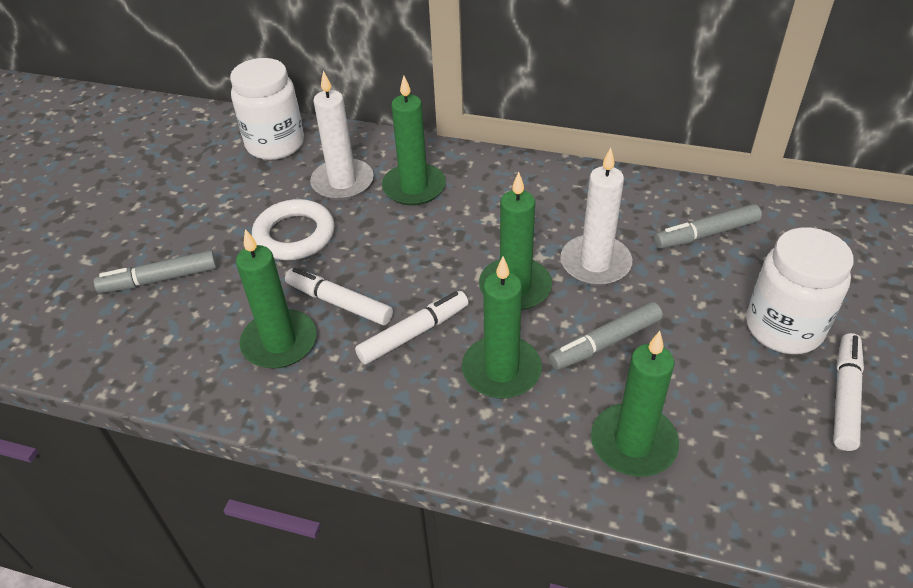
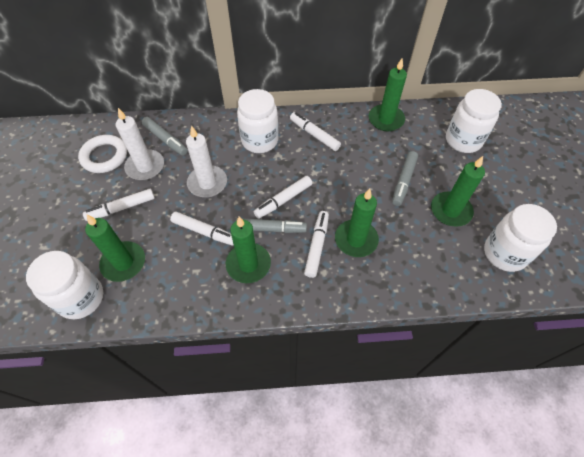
white jar: [230,58,304,160] [746,227,854,354] = 2 -> [26,251,103,319] [237,89,278,153] [446,89,502,153] [484,204,557,272] = 4
white marker: [285,268,393,325] [355,291,469,365] [833,333,864,451] = 3 -> [83,189,155,221] [170,212,234,246] [254,176,312,219] [290,112,341,151] [304,211,329,278] = 5

